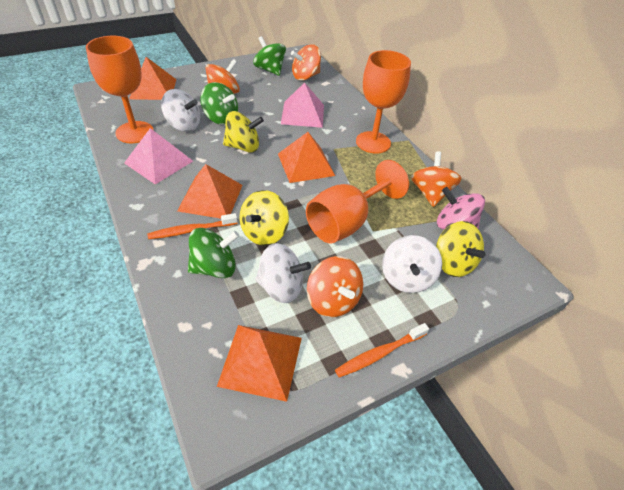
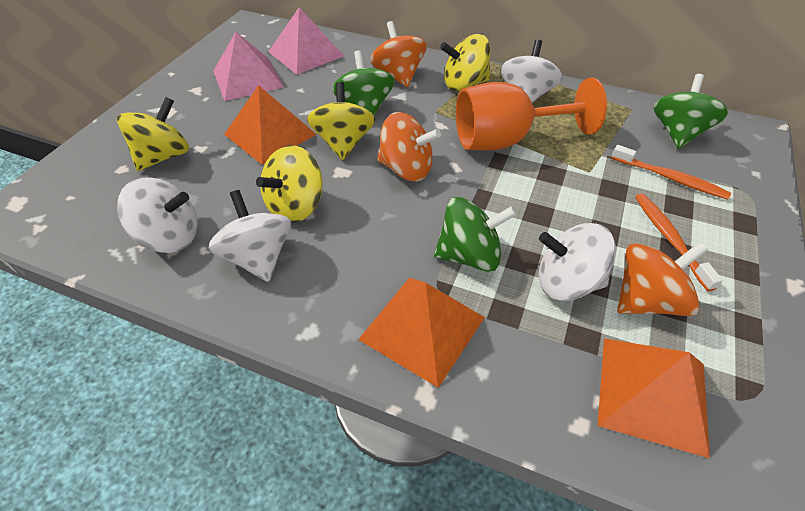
orange goblet: [86,36,153,143] [306,160,409,243] [356,50,411,154] = 3 -> [456,78,607,150] = 1
orange pyramid: [129,57,176,100] [177,164,243,219] [217,325,302,402] [278,132,335,183] = 4 -> [224,85,317,165] [358,278,485,388] [598,339,710,458] = 3
orange spinning top: [206,59,240,94] [291,44,321,81] [307,256,363,317] [411,151,462,207] = 4 -> [370,21,427,87] [377,112,441,181] [617,242,708,316] = 3
pink spinning top: [437,187,485,230] = 1 -> none = 0
white spinning top: [161,89,200,132] [255,243,311,303] [382,235,442,293] = 3 -> [117,178,197,253] [208,190,291,282] [501,40,562,103] [539,223,616,301] = 4
yellow spinning top: [223,111,264,153] [239,190,289,246] [436,221,486,277] = 3 -> [117,97,189,171] [256,145,323,223] [307,82,375,160] [440,34,491,91] = 4

